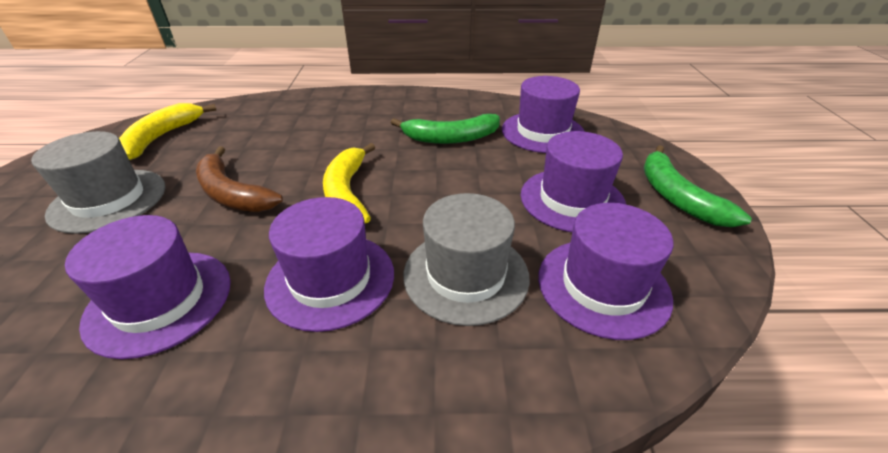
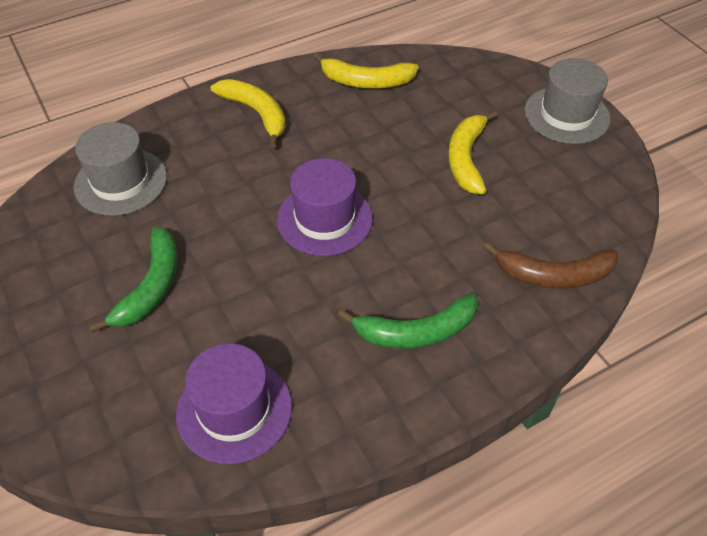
purple hat: [65,215,231,359] [264,197,394,332] [502,76,585,153] [521,131,626,232] [538,203,673,340] = 5 -> [176,343,292,464] [277,158,372,256] = 2
yellow banana: [119,103,216,160] [323,143,375,224] = 2 -> [211,79,286,148] [313,53,419,88] [448,110,497,194] = 3

